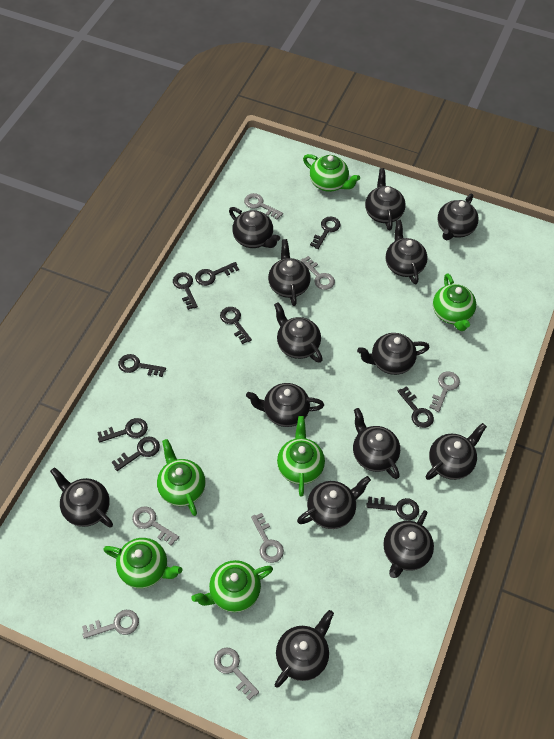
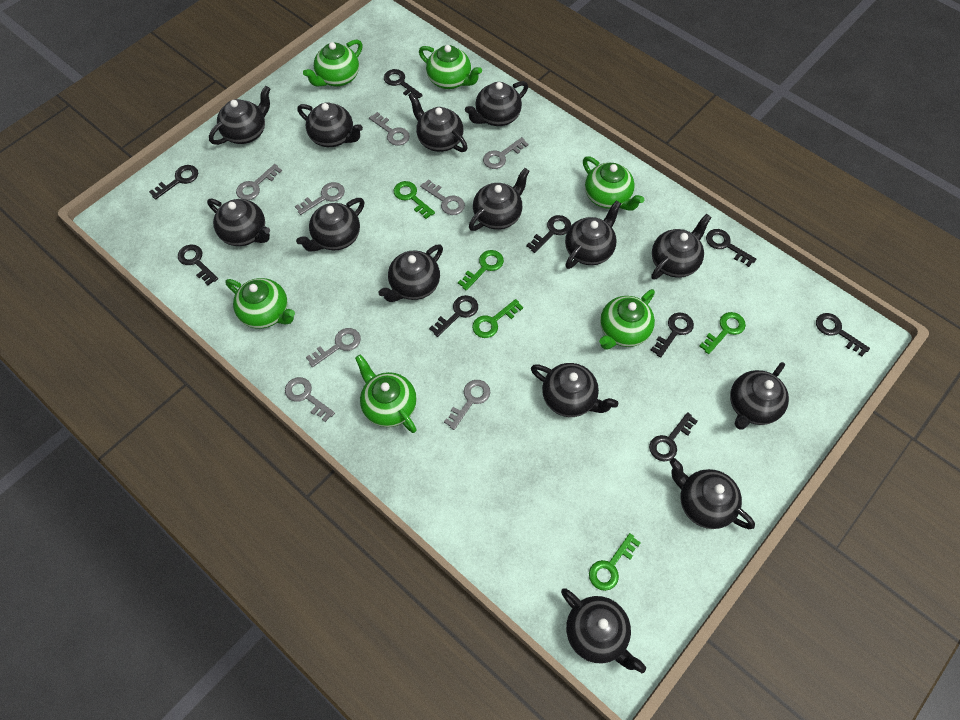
green key: none = 0 -> [394,181,435,219] [458,250,504,290] [472,299,523,338] [589,533,641,591] [699,312,746,354] = 5
grey key: [82,610,139,639] [132,506,179,546] [214,647,259,700] [244,193,283,220] [251,513,284,563] [300,256,335,290] [429,371,460,412] = 7 -> [236,164,282,200] [285,377,335,422] [295,182,345,215] [306,328,361,367] [369,112,410,146] [420,179,465,215] [444,380,490,430] [483,137,529,169] = 8

